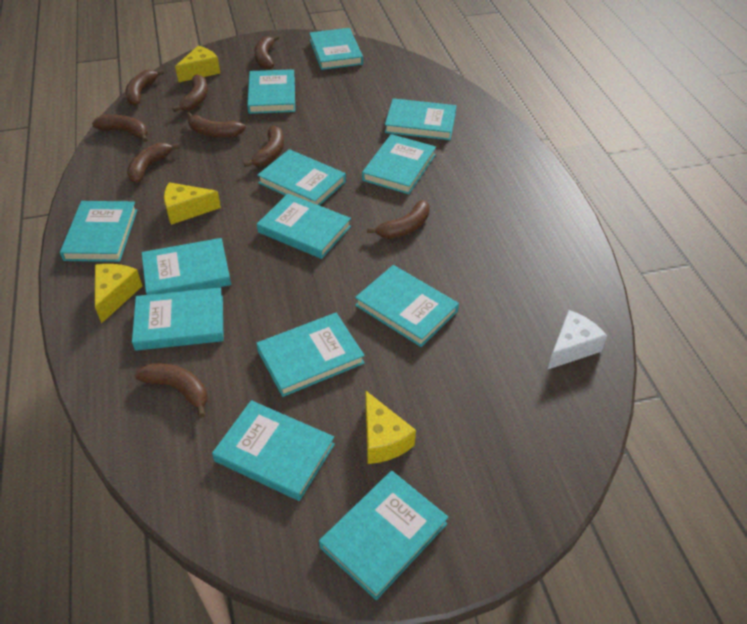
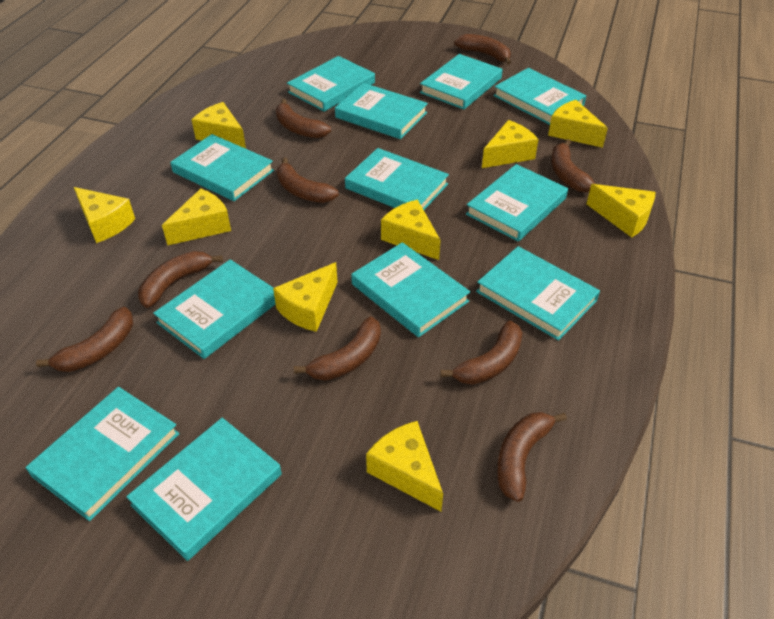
turquoise book: [60,201,137,262] [132,288,224,351] [142,238,231,295] [212,400,335,501] [247,69,295,114] [256,313,365,397] [257,149,346,206] [257,193,351,259] [309,28,363,70] [319,471,449,600] [355,265,459,347] [362,134,436,194] [385,98,456,140] = 13 -> [25,387,180,521] [126,418,282,561] [153,259,276,359] [170,134,274,201] [287,56,375,112] [335,83,428,139] [345,148,449,210] [351,242,470,337] [420,54,503,110] [466,164,568,242] [476,246,600,341] [493,68,586,125] = 12
white cheese: [547,310,607,370] = 1 -> none = 0
yellow cheese: [95,264,142,324] [164,182,221,225] [175,46,220,82] [365,390,416,464] = 4 -> [74,187,135,243] [162,189,231,245] [192,102,246,149] [273,262,338,332] [366,421,443,512] [381,200,441,260] [482,120,539,168] [548,100,608,148] [586,184,655,238] = 9

